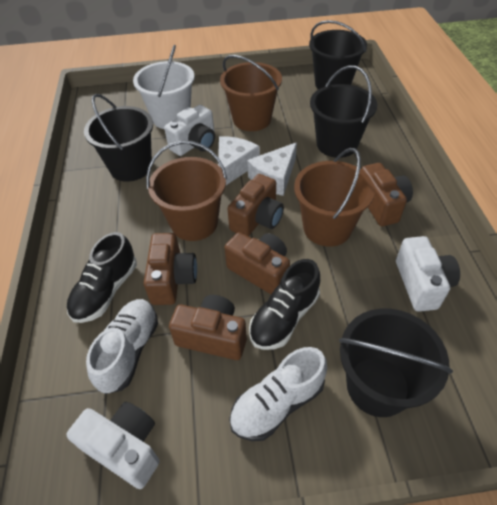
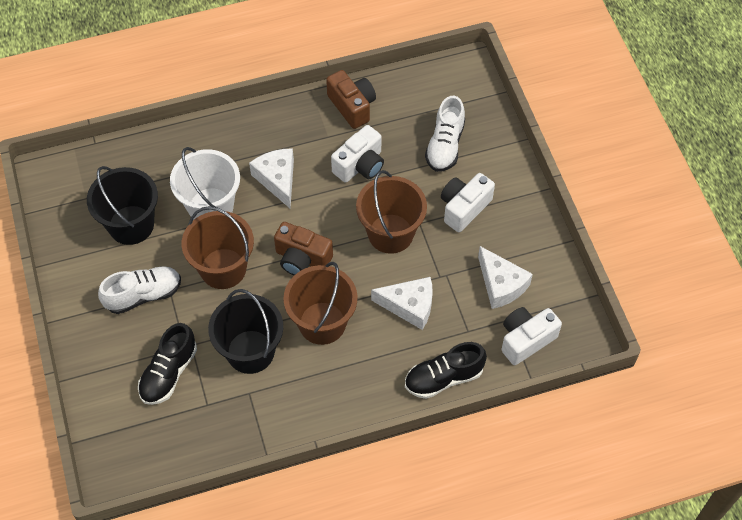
black bucket: [84,94,153,182] [309,20,367,90] [310,65,377,158] [339,308,453,417] = 4 -> [87,166,158,245] [208,289,283,374] = 2
brown camera: [144,233,197,305] [169,295,247,360] [224,232,290,294] [227,174,284,236] [361,163,413,226] = 5 -> [274,222,333,275] [326,70,376,129] = 2
white cheese: [218,136,260,185] [247,142,297,196] = 2 -> [249,148,294,208] [371,277,432,330] [478,246,533,309] = 3

